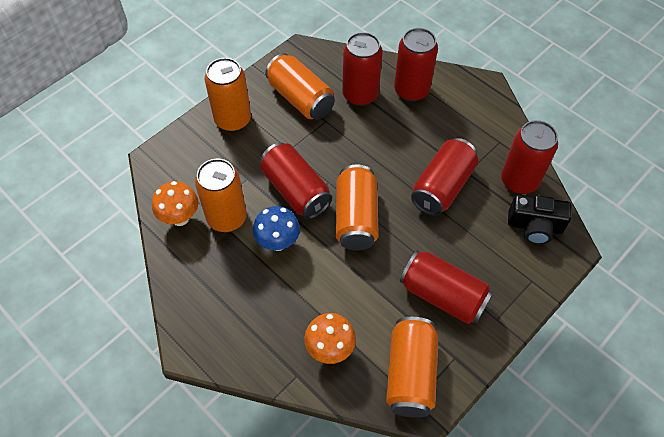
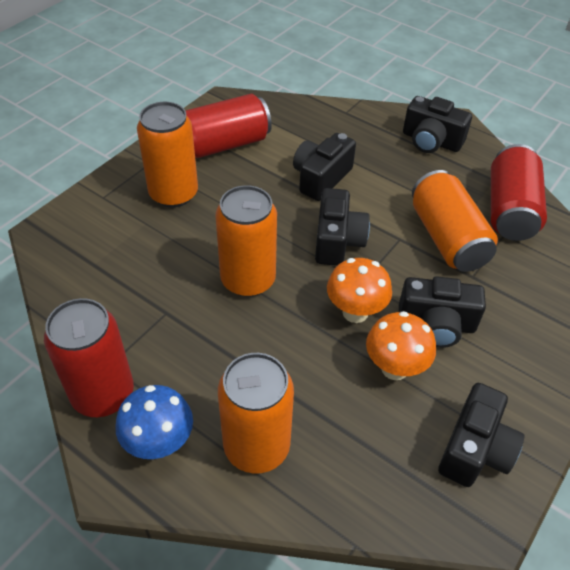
black camera: [508,194,571,244] = 1 -> [293,133,356,201] [315,188,370,266] [399,276,486,348] [403,96,472,153] [438,383,524,487] = 5
orange can: [195,159,247,232] [205,58,251,132] [265,53,335,120] [336,165,379,250] [386,317,438,418] = 5 -> [137,102,198,208] [215,185,277,297] [218,353,294,474] [412,170,498,272] = 4
red can: [260,143,332,219] [342,32,383,106] [394,28,438,101] [400,250,493,324] [411,138,478,216] [501,120,558,194] = 6 -> [44,298,134,417] [185,93,272,158] [491,144,547,241] = 3

